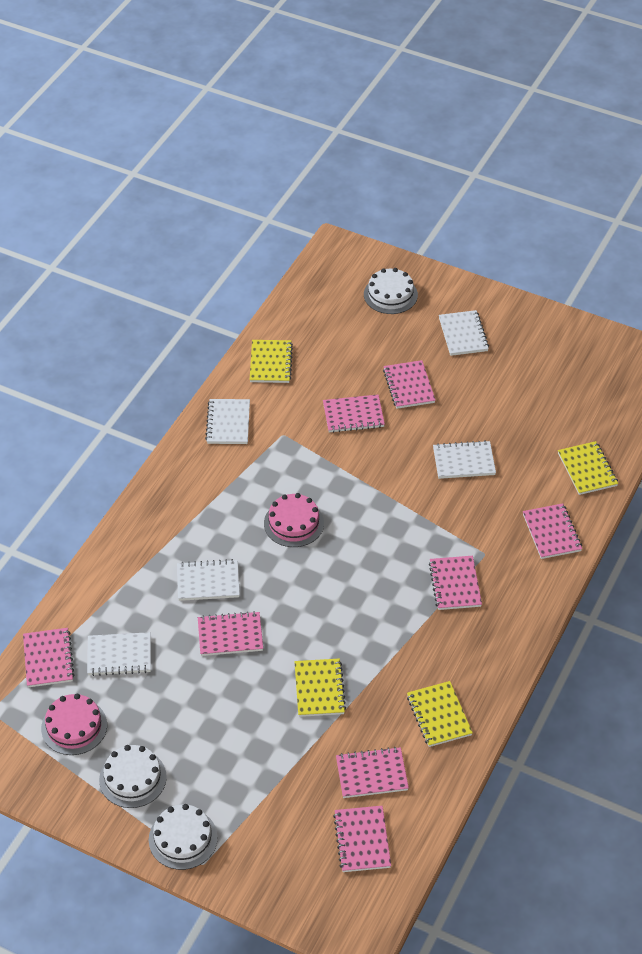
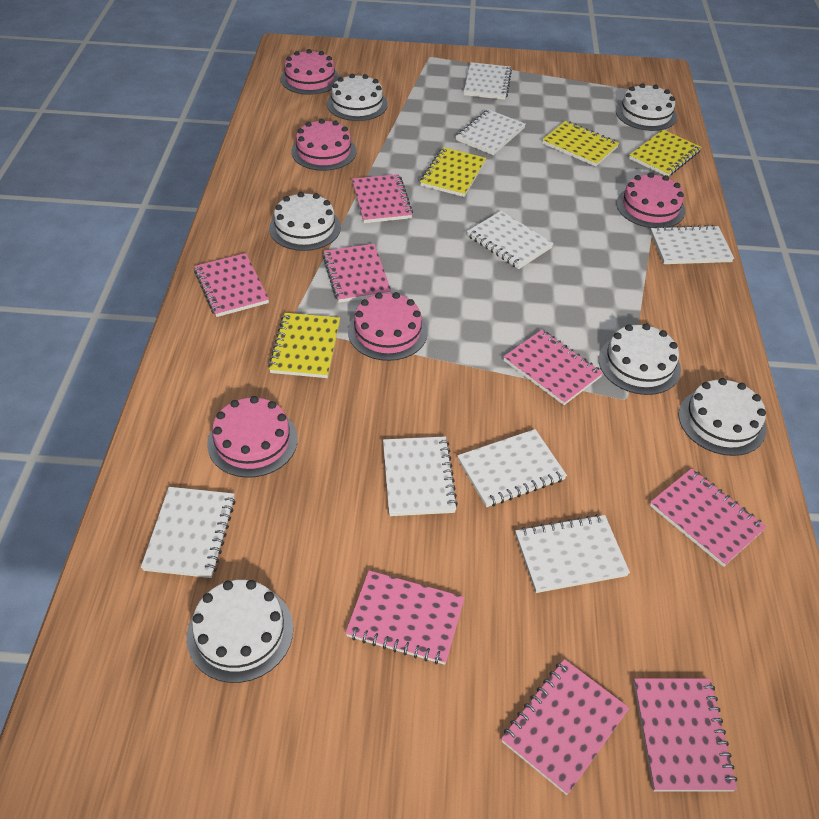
pink cake: [41,693,107,755] [264,493,324,547] = 2 -> [207,396,298,478] [281,49,339,95] [291,119,356,171] [348,292,428,361] [616,172,685,228] = 5
white cake: [99,745,167,808] [149,804,217,870] [364,268,418,314] = 3 -> [187,580,293,683] [269,192,341,251] [327,74,388,121] [599,324,681,395] [616,83,677,131] [678,378,766,456] = 6
white notebook: [87,632,151,676] [177,559,240,601] [205,399,250,444] [433,440,496,479] [439,310,489,356] = 5 -> [141,487,236,578] [383,436,458,516] [456,109,526,155] [457,429,567,507] [464,62,512,100] [467,211,554,269] [515,514,630,593] [650,225,734,264] = 8

